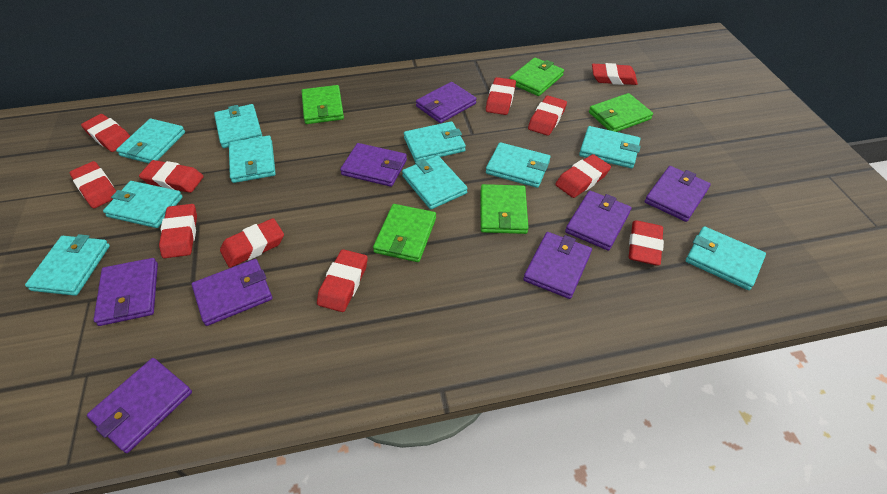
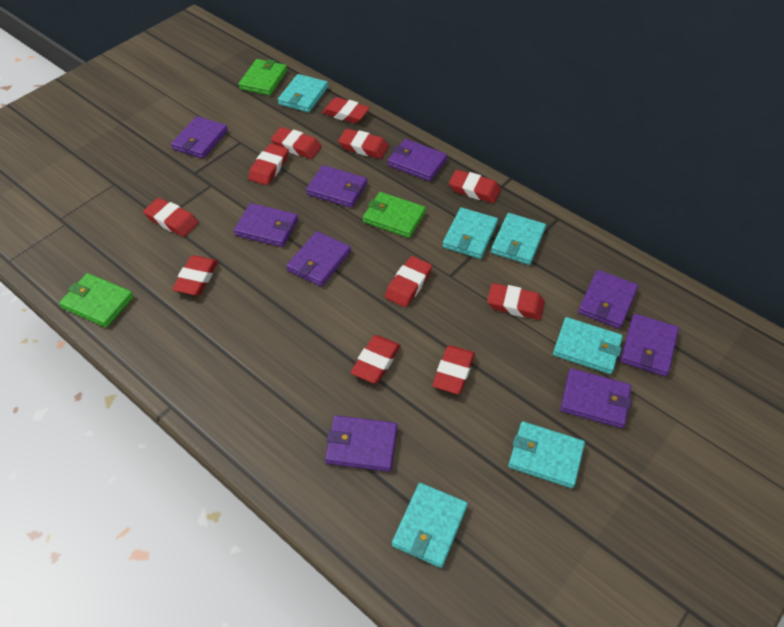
green wallet: [302,85,344,124] [373,204,436,262] [481,184,529,234] [509,57,564,96] [589,93,653,132] = 5 -> [59,273,134,328] [239,59,287,95] [363,192,426,238] = 3
purple wallet: [87,358,192,453] [94,258,158,326] [192,259,273,326] [340,143,407,187] [416,82,476,123] [523,232,592,299] [565,191,632,251] [645,166,711,222] = 8 -> [171,116,228,159] [234,203,298,247] [286,231,351,287] [306,165,367,208] [325,415,398,472] [388,139,447,181] [560,368,632,428] [578,270,638,329] [620,314,679,377] = 9
turquoise wallet: [25,234,110,296] [103,181,183,228] [116,119,185,163] [214,104,262,148] [229,135,276,183] [402,156,468,209] [404,121,466,162] [486,142,550,188] [579,126,641,168] [686,226,766,290] = 10 -> [278,74,328,112] [392,483,468,568] [442,207,498,259] [491,213,546,265] [508,421,585,488] [553,317,623,374] = 6

